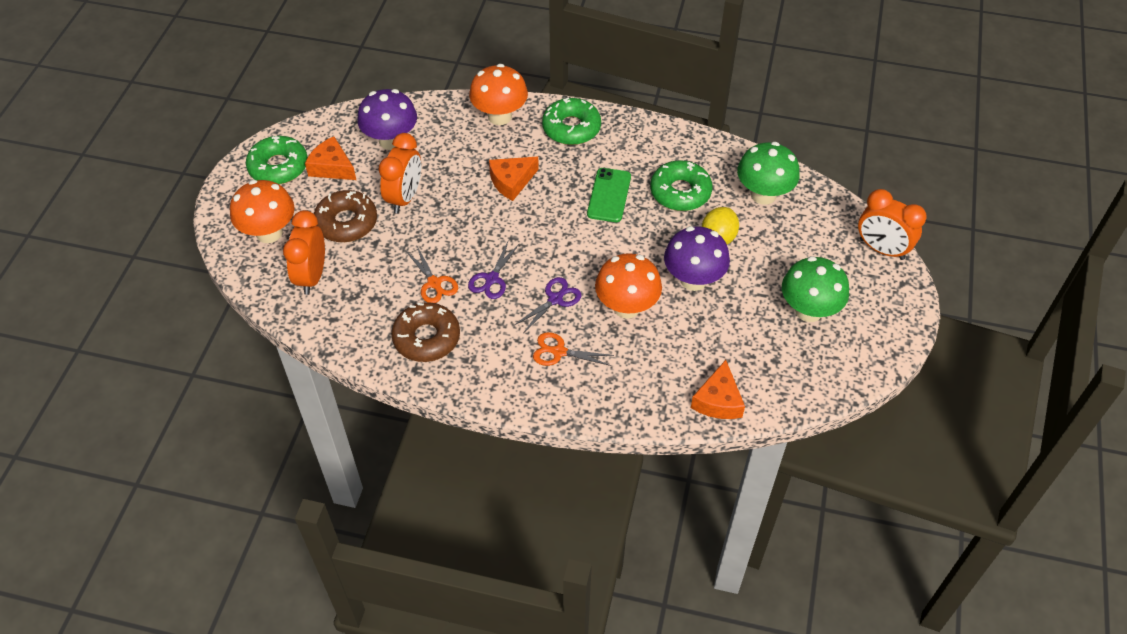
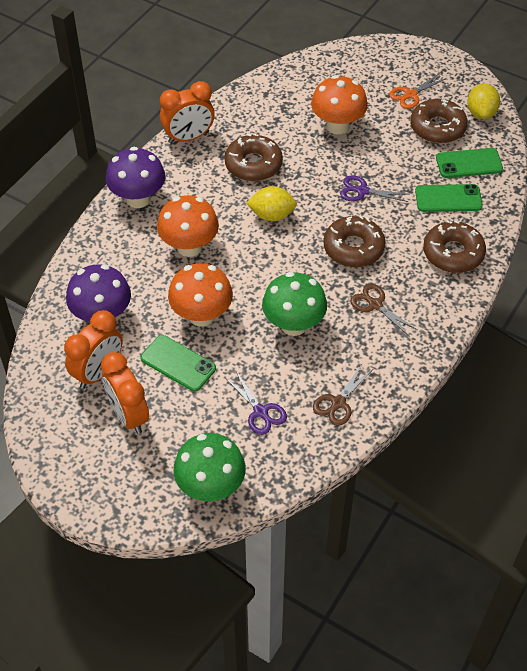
brown donut: [314,190,377,242] [391,302,460,362] = 2 -> [224,134,283,181] [323,215,386,267] [410,99,468,143] [423,220,486,273] = 4
brown scissors: none = 0 -> [313,364,373,426] [350,284,418,337] = 2
green donut: [246,136,308,184] [542,98,601,145] [650,160,712,211] = 3 -> none = 0
green phone: [587,168,631,222] = 1 -> [141,335,216,392] [415,184,483,212] [436,148,503,178] = 3
orange cheese: [305,136,356,180] [489,157,539,201] [691,360,745,419] = 3 -> none = 0
orange scissors: [405,246,458,303] [533,332,614,366] = 2 -> [389,74,447,109] = 1
yellow lemon: [702,207,739,245] = 1 -> [246,186,297,221] [467,84,500,119] = 2

